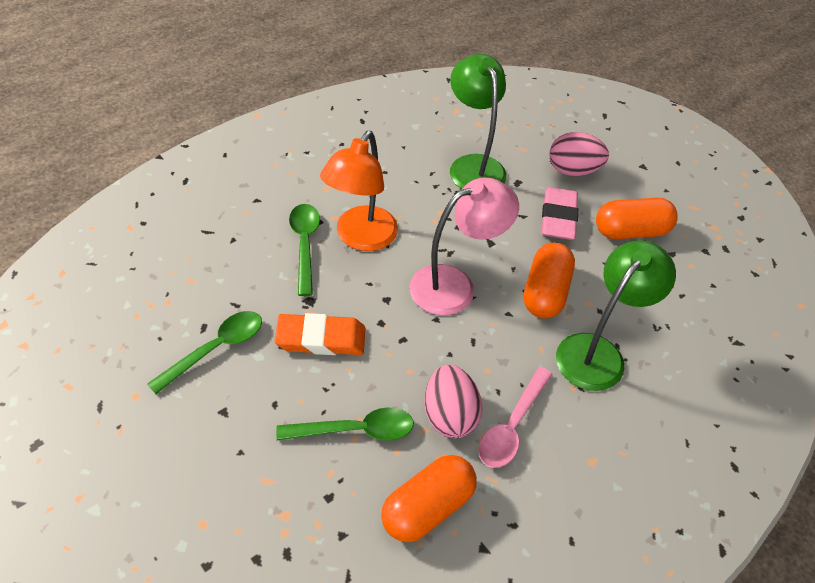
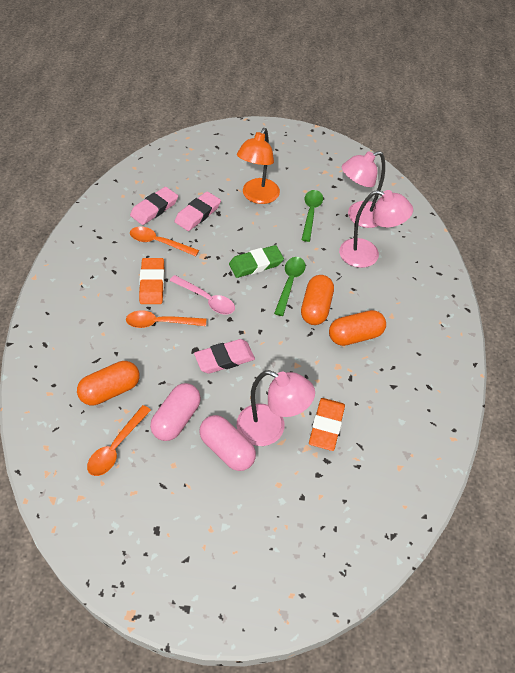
green eraser: none = 0 -> [229,245,284,278] = 1
green lamp: [450,54,507,189] [556,240,676,391] = 2 -> none = 0
green spoon: [147,311,262,394] [276,407,414,441] [289,204,320,296] = 3 -> [274,257,306,316] [301,190,323,242] = 2
orange eraser: [274,313,365,355] = 1 -> [139,258,164,304] [309,398,345,451] = 2
orange spoon: none = 0 -> [87,405,151,476] [126,310,206,328] [130,226,199,256] = 3
pink capsule: none = 0 -> [150,383,201,441] [199,415,256,471] = 2
pink egg: [425,365,482,438] [549,132,609,176] = 2 -> none = 0
pink eraser: [542,187,578,240] = 1 -> [130,187,178,225] [175,191,221,231] [194,339,255,374] = 3
pink lamp: [409,177,519,315] = 1 -> [237,370,315,446] [339,190,413,268] [342,151,385,228] = 3

